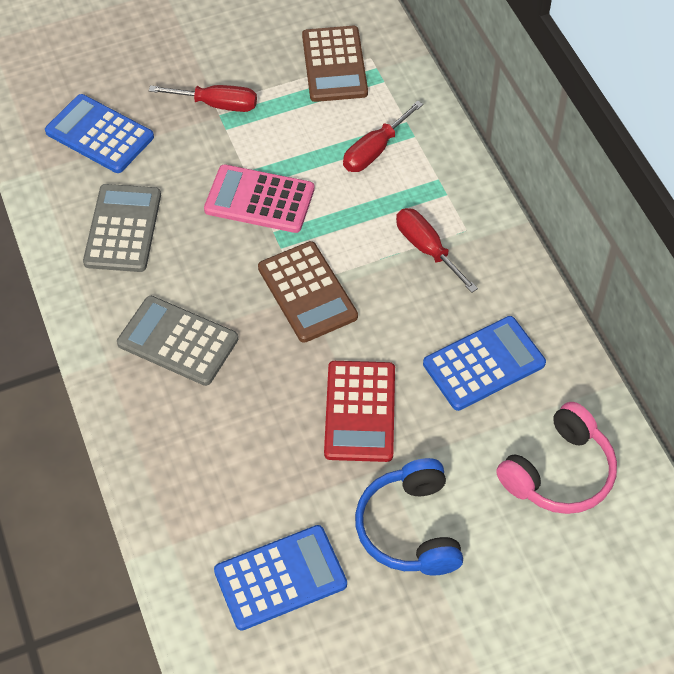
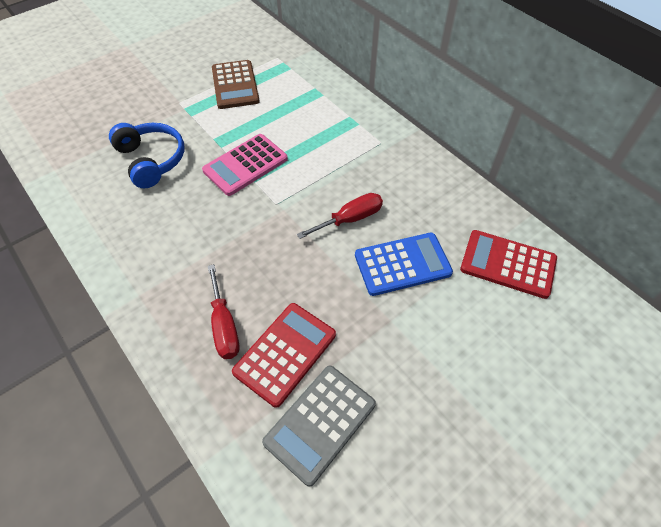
blue calculator: [45,94,154,173] [214,525,347,631] [423,316,546,411] = 3 -> [355,233,453,296] = 1
brown calculator: [258,241,358,343] [302,26,368,102] = 2 -> [212,60,260,109] = 1
grey calculator: [83,184,161,272] [117,296,238,386] = 2 -> [262,365,376,487] = 1
pink headphones: [496,402,617,514] = 1 -> none = 0
red calculator: [324,361,395,462] = 1 -> [232,303,336,408] [460,230,557,299] = 2
red screwdriver: [149,85,257,112] [343,101,423,172] [396,208,478,293] = 3 -> [208,264,239,359] [297,193,383,239] = 2

